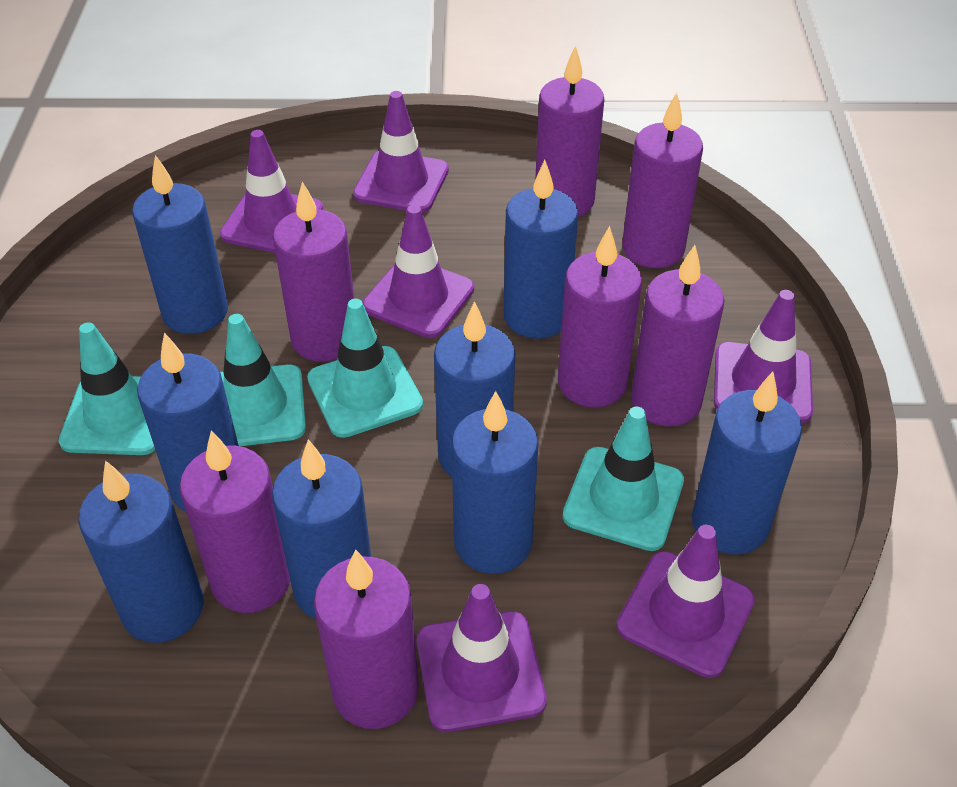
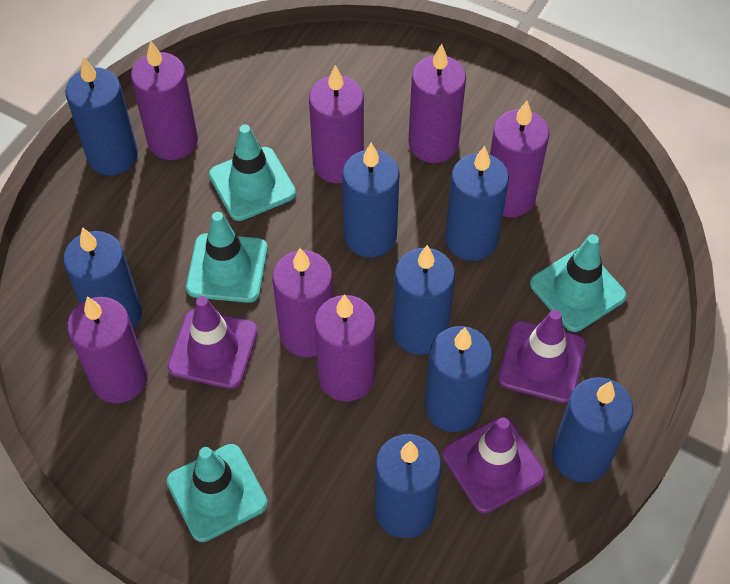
purple traffic cone: [220,130,323,253] [353,91,449,213] [362,205,474,338] [417,584,547,732] [616,525,755,678] [714,290,813,423] = 6 -> [167,296,258,389] [443,417,545,513] [498,309,586,403] = 3

